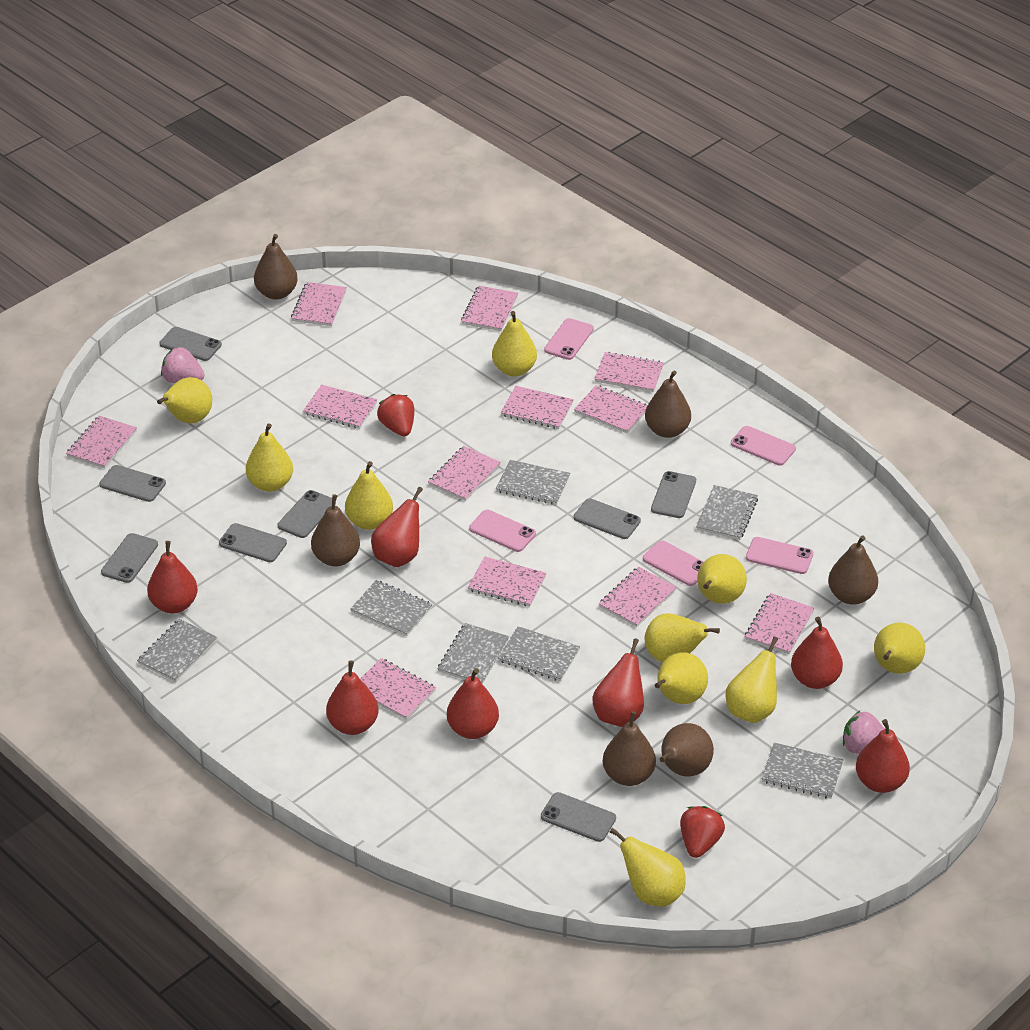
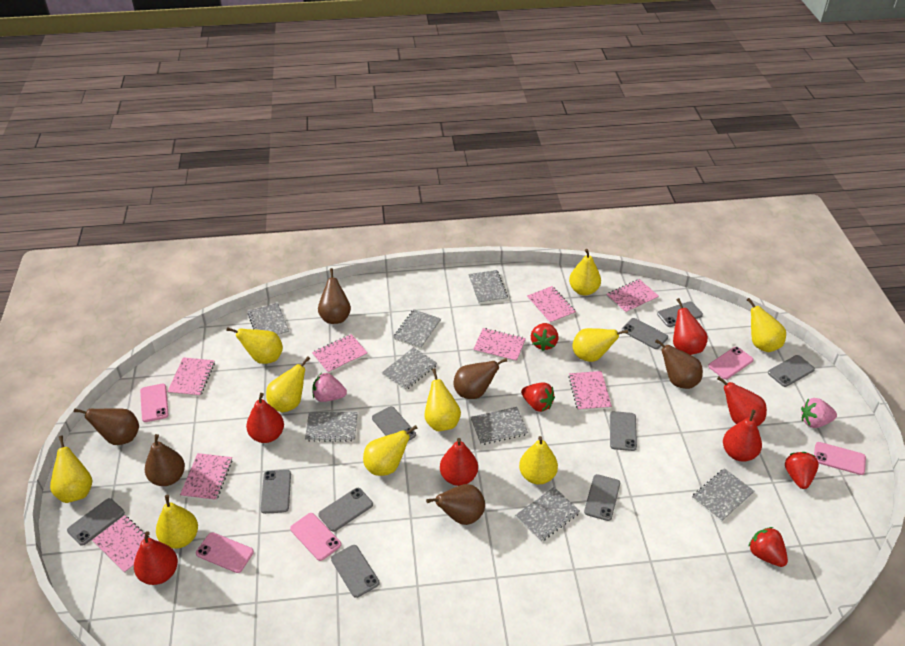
grey notebook: [137,619,218,682] [350,580,433,636] [437,623,509,684] [496,460,570,505] [498,626,580,681] [696,485,758,540] [762,743,844,799] = 7 -> [248,303,289,336] [305,412,358,442] [382,347,437,391] [393,309,441,349] [468,270,508,304] [471,407,528,445] [515,487,580,542] [692,468,755,522] = 8
grey phone: [99,465,166,502] [101,533,158,583] [159,327,222,361] [219,523,287,562] [278,490,336,538] [541,792,616,842] [574,498,641,539] [651,471,696,518] = 8 -> [67,498,125,546] [261,470,291,514] [318,488,373,532] [331,545,380,598] [372,406,416,441] [584,474,620,521] [610,411,637,451] [622,318,668,349] [657,301,703,327] [768,355,815,387] = 10
pink notebook: [66,416,137,468] [291,282,347,326] [303,384,378,429] [360,658,436,720] [428,446,501,501] [461,286,518,331] [468,557,547,607] [501,386,574,429] [574,385,648,433] [594,352,664,392] [599,567,676,627] [745,593,814,654] = 12 -> [92,515,149,574] [167,357,215,397] [180,453,232,501] [312,334,368,373] [473,328,526,362] [527,286,576,324] [569,371,612,411] [606,279,659,314] = 8
red pear: [147,541,198,614] [326,660,378,735] [371,487,423,567] [447,668,499,739] [592,639,644,727] [791,617,843,689] [856,719,910,793] = 7 -> [134,531,178,585] [246,393,284,443] [440,438,478,486] [673,298,708,355] [717,377,767,426] [723,410,762,462] = 6
red strawberry: [377,394,414,436] [680,806,725,858] = 2 -> [521,382,555,412] [531,323,558,351] [748,527,788,567] [785,452,819,489] = 4

